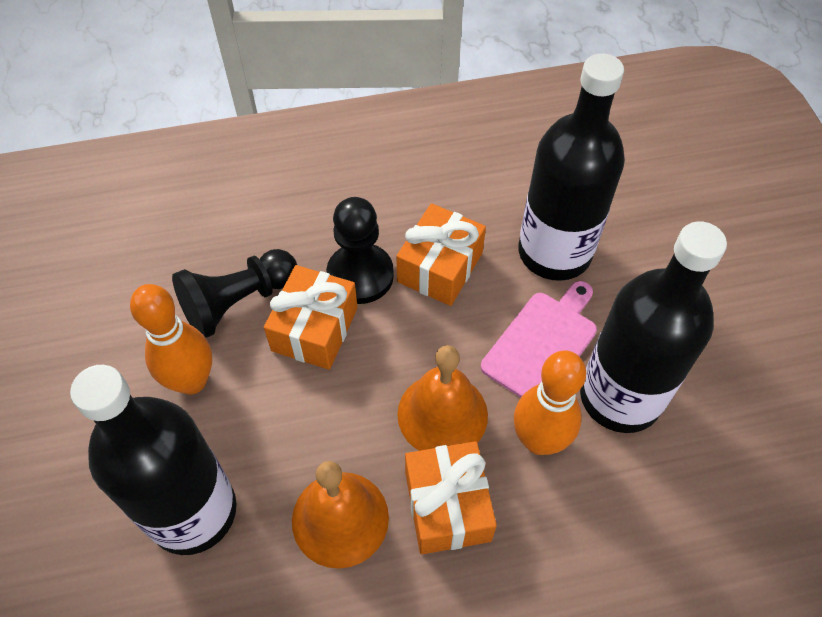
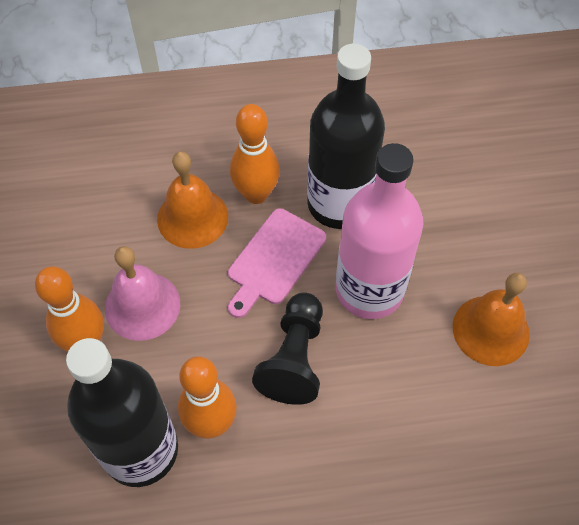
black bottle: [70,365,237,555] [519,53,625,281] [580,221,727,433] = 3 -> [66,338,178,487] [307,43,385,229] = 2
black pawn: [172,249,297,338] [326,197,394,304] = 2 -> [252,292,323,405] = 1
orange bowling pin: [130,284,212,395] [514,351,586,455] = 2 -> [35,266,104,352] [178,356,237,439] [230,104,280,204] = 3
orange gift: [264,265,358,370] [396,203,486,306] [405,441,497,554] = 3 -> none = 0
pink bell: none = 0 -> [105,246,180,341] = 1
pink bottle: none = 0 -> [336,143,423,319] = 1

